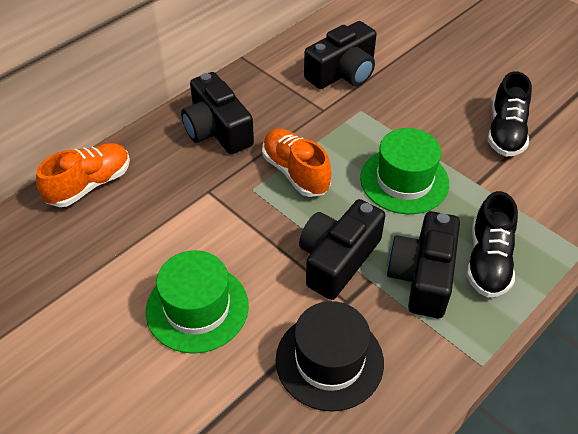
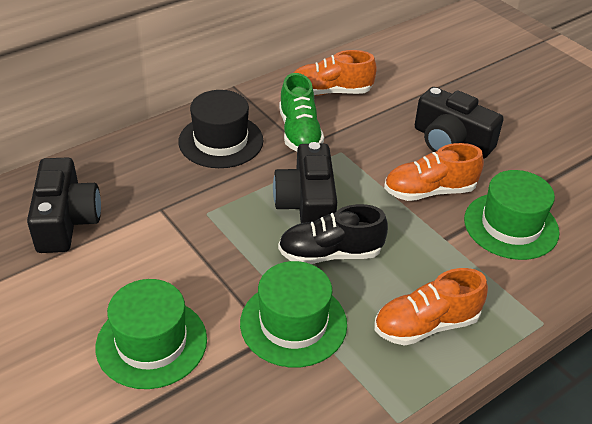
black camera: [181,72,254,154] [299,199,385,300] [304,21,377,89] [387,211,460,318] = 4 -> [27,157,101,253] [273,142,337,223] [415,87,504,159] = 3
black shoe: [467,191,518,298] [488,71,532,157] = 2 -> [278,204,388,264] = 1
green hat: [146,250,249,354] [360,128,449,214] = 2 -> [96,279,207,389] [240,261,347,367] [464,170,559,260] = 3
green shoe: none = 0 -> [279,73,324,152] = 1
orange shoe: [36,143,130,207] [262,129,331,197] = 2 -> [293,50,377,95] [374,268,488,346] [384,143,484,201] = 3

